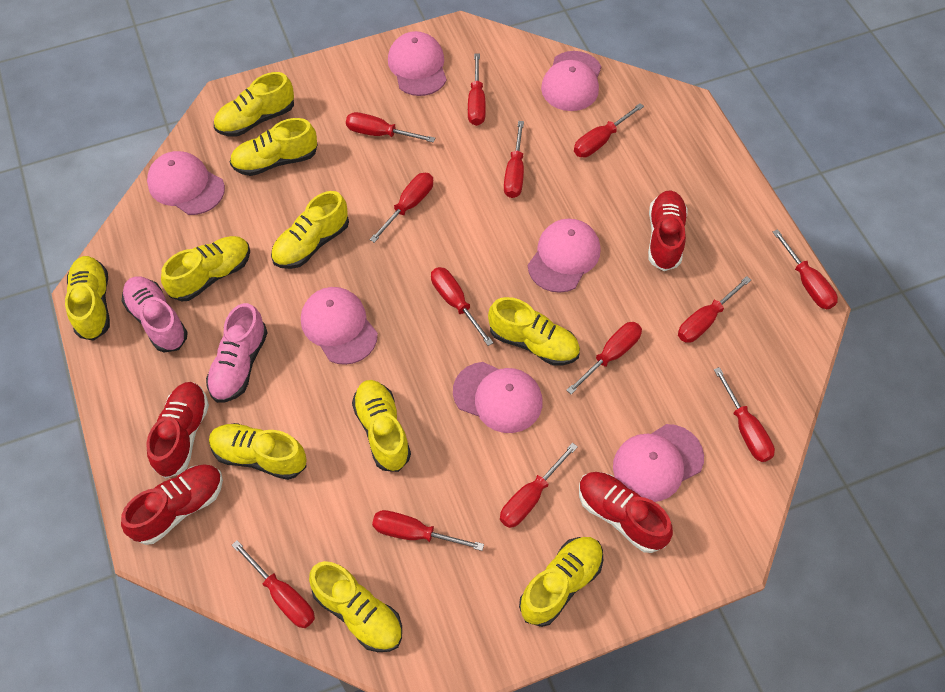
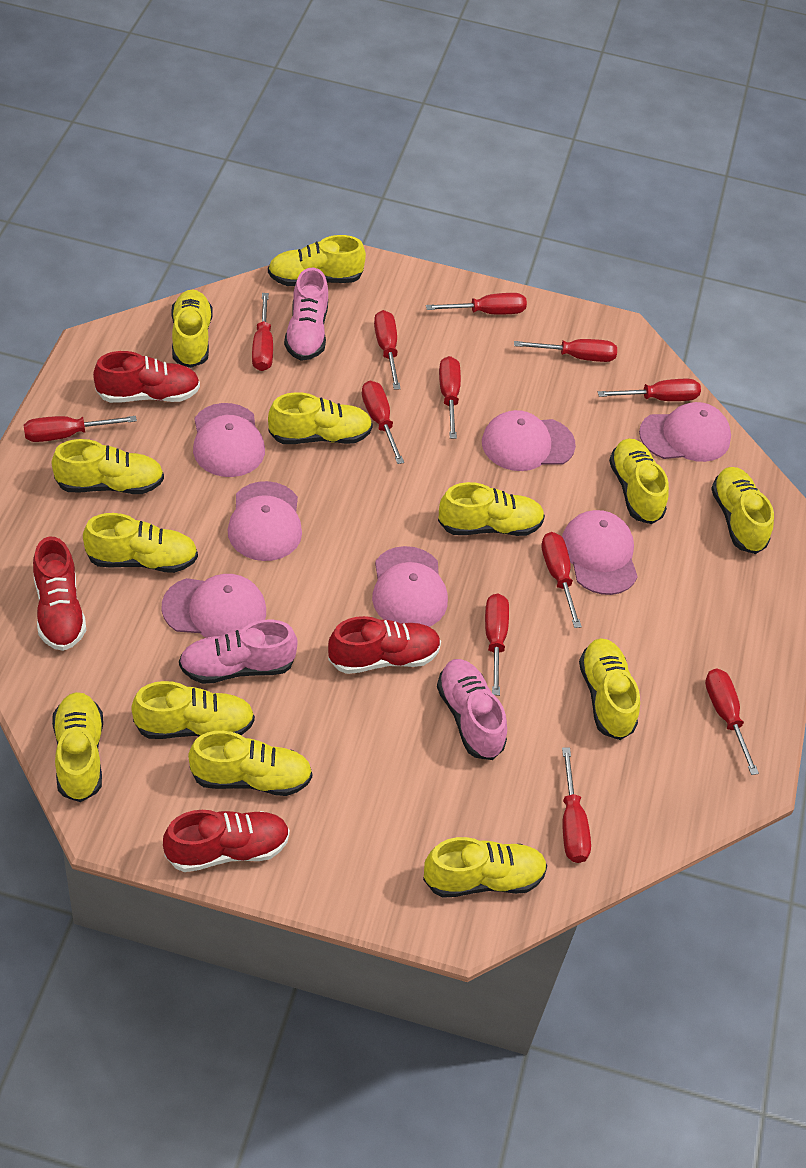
pink shoe: [121,276,188,353] [206,303,268,403] = 2 -> [179,620,298,684] [284,268,328,361] [437,659,507,760] = 3
red screwdriver: [232,540,315,628] [346,112,435,143] [370,173,433,243] [372,510,484,551] [431,267,494,346] [468,54,486,126] [500,443,578,528] [504,121,524,198] [566,322,642,394] [574,103,644,158] [678,276,751,343] [714,367,775,462] [773,229,838,309] = 13 -> [24,416,137,442] [252,293,273,371] [362,381,404,464] [374,310,401,390] [426,293,527,314] [439,356,461,439] [485,593,509,696] [514,339,617,362] [541,532,582,628] [562,747,591,863] [598,379,701,401] [705,669,759,775] = 12
yellow shoe: [65,256,110,341] [161,236,250,301] [209,423,307,480] [214,72,294,137] [230,118,318,176] [271,191,349,269] [309,561,402,652] [352,380,411,472] [488,297,580,366] [519,537,603,627] = 10 -> [52,439,164,494] [52,692,103,802] [83,513,198,573] [131,681,255,739] [171,289,213,368] [188,731,313,796] [268,235,366,286] [268,392,373,444] [423,837,547,898] [438,482,545,536] [579,638,640,740] [609,439,669,524] [711,467,774,554] = 13

